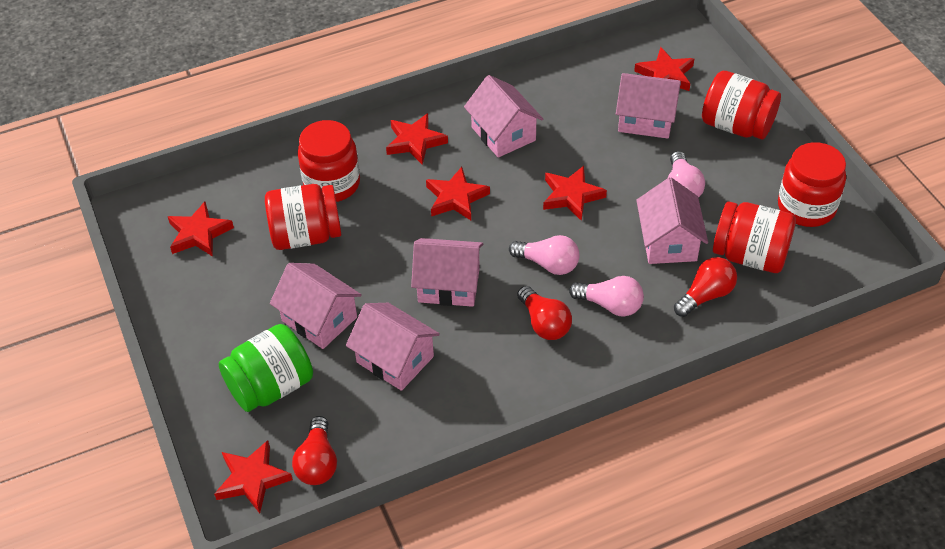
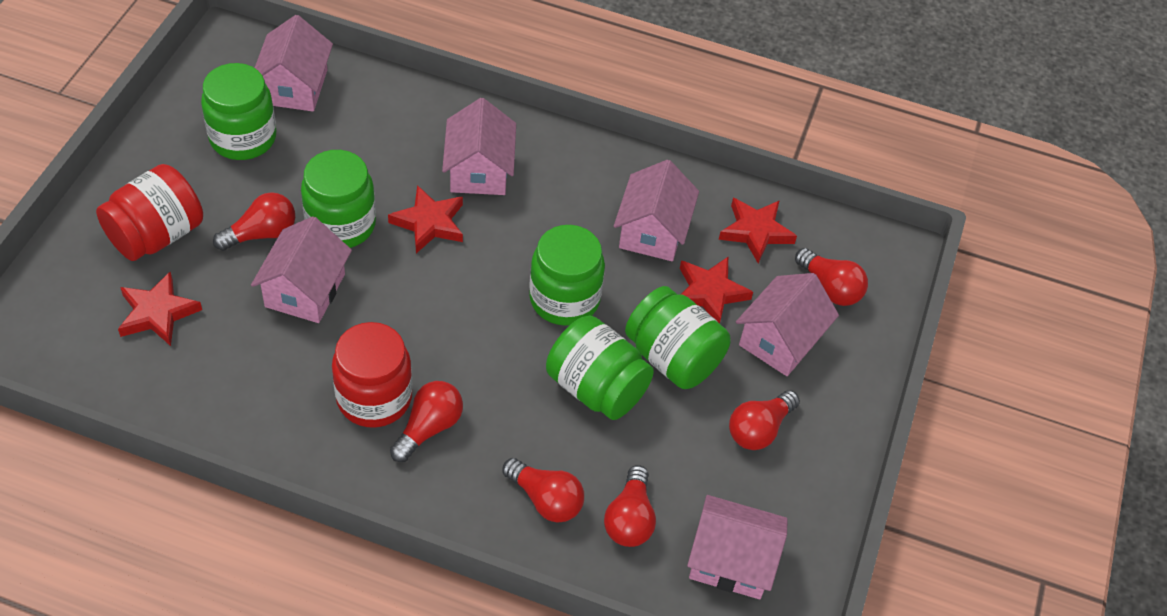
green jar: [219,324,313,412] = 1 -> [201,63,276,160] [301,150,376,248] [529,225,605,326] [546,316,654,420] [625,286,730,389] = 5
pink light bulb: [509,235,579,275] [569,276,644,317] [668,151,705,198] = 3 -> none = 0
red jar: [265,184,341,250] [298,120,360,202] [702,71,781,139] [713,201,796,273] [778,142,846,227] = 5 -> [96,164,203,261] [332,322,412,427] = 2
red light bulb: [292,416,337,485] [517,286,572,340] [674,257,737,317] = 3 -> [213,192,295,251] [390,381,463,462] [502,458,584,523] [604,465,656,547] [729,390,800,450] [795,248,868,306] = 6
red star: [168,201,234,257] [214,440,293,513] [386,113,448,165] [426,167,490,220] [543,166,607,221] [634,47,694,91] = 6 -> [118,271,202,346] [388,185,463,253] [680,257,753,324] [719,198,797,263] = 4

